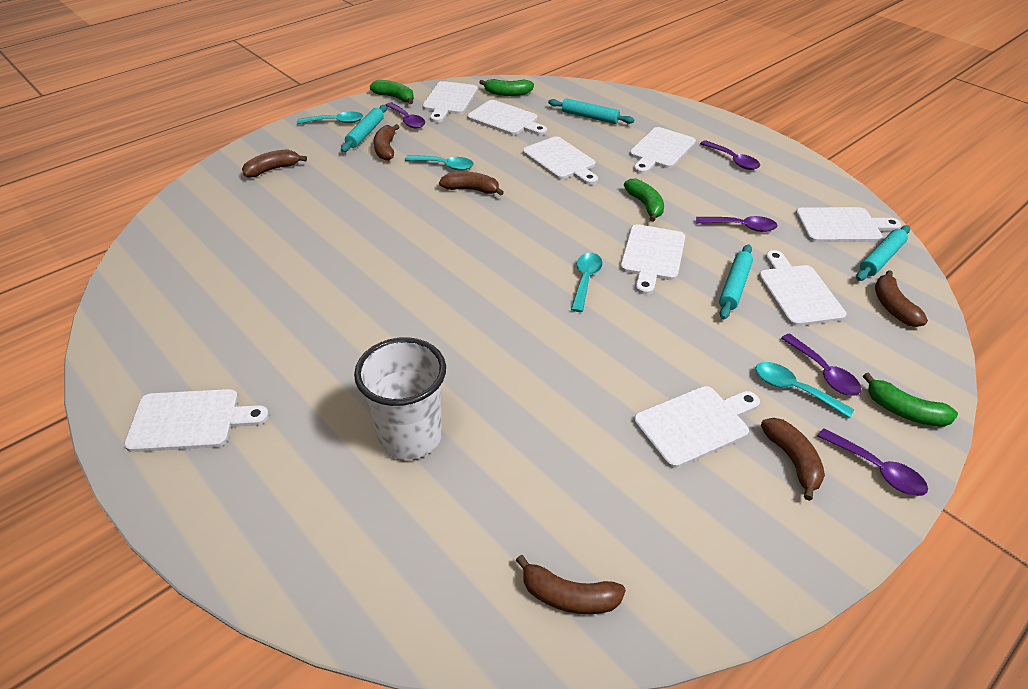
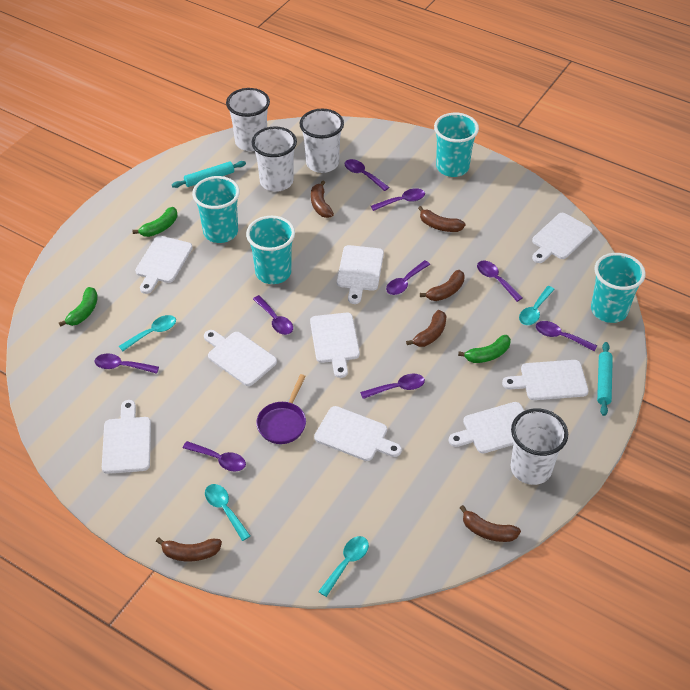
green banana: [370,80,414,104] [479,79,534,96] [624,179,664,222] [863,372,958,427] = 4 -> [59,287,97,327] [133,207,178,237] [458,335,511,363] = 3
purple pan: none = 0 -> [256,374,306,444] = 1
purple spoon: [386,102,425,128] [696,216,777,232] [700,140,760,170] [781,333,861,396] [817,428,928,496] = 5 -> [95,354,159,374] [183,441,246,472] [253,295,293,335] [345,159,389,191] [360,374,425,399] [371,188,425,211] [386,260,430,295] [477,261,523,302] [536,321,597,351] = 9
turquoise cup: none = 0 -> [192,176,240,243] [246,216,295,284] [434,113,479,177] [591,253,646,323] = 4
turquoise rolling pin: [341,105,387,152] [548,98,634,124] [719,244,753,319] [856,225,910,281] = 4 -> [172,161,246,188] [597,342,613,416] = 2
white cup: [354,337,446,460] = 1 -> [226,88,270,151] [252,126,297,192] [299,109,344,173] [511,408,568,485] = 4

